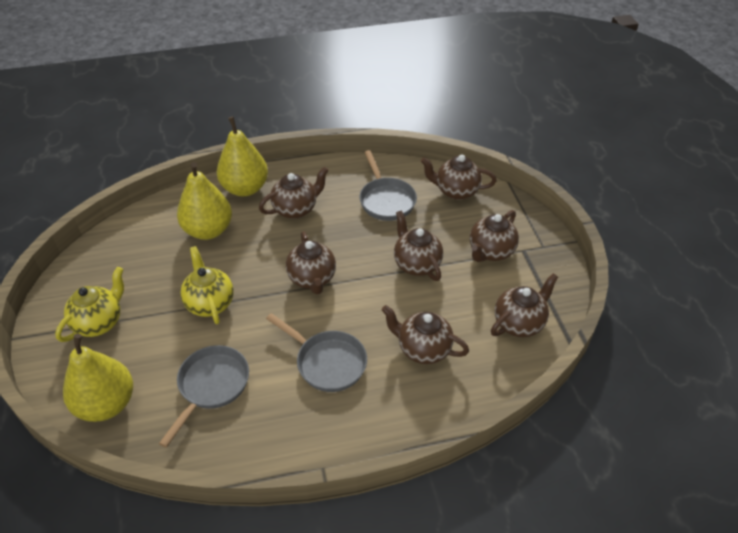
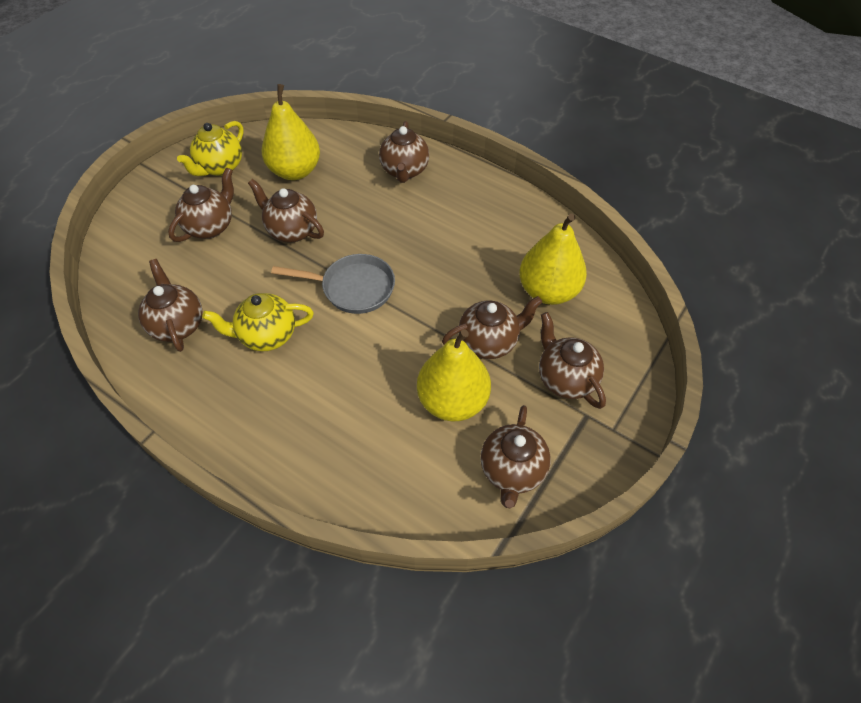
grey pan: [159,345,249,448] [266,313,367,392] [359,150,417,221] = 3 -> [271,254,395,314] = 1

